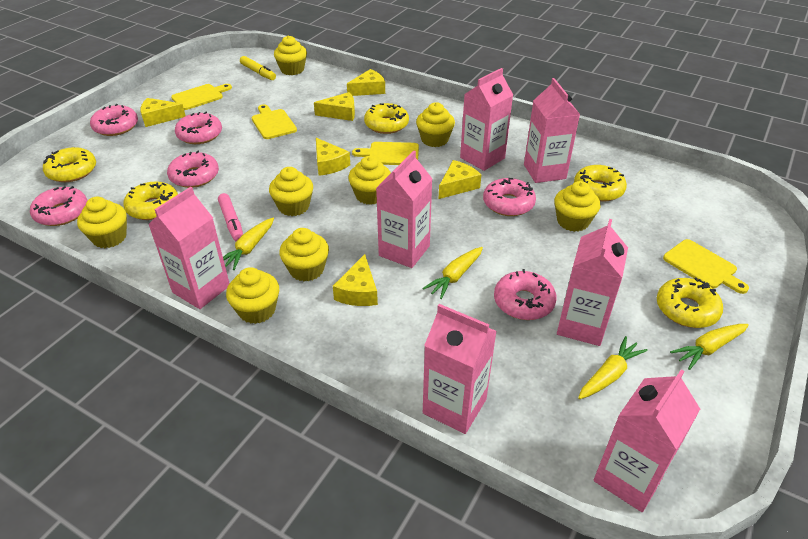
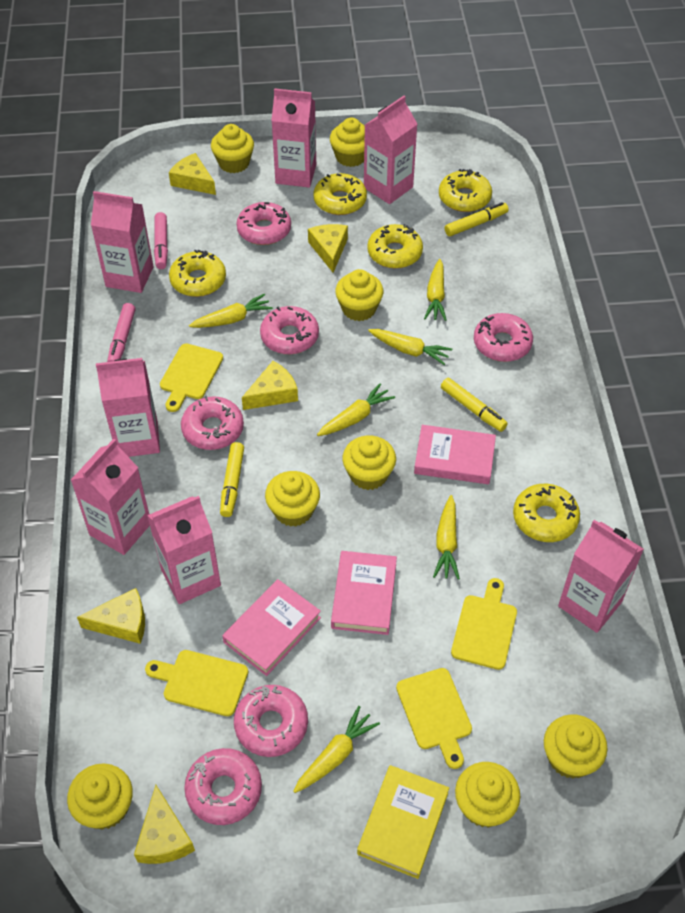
pink book: none = 0 -> [222,579,321,676] [331,551,397,635] [414,425,496,484] = 3
pink marker: [218,193,243,241] = 1 -> [107,303,136,362] [154,212,168,269] = 2
yellow book: none = 0 -> [357,765,449,879] = 1
yellow carrot: [223,218,274,270] [423,247,483,299] [578,336,648,399] [670,324,749,370] = 4 -> [189,294,273,328] [293,706,380,793] [317,383,395,436] [368,329,452,365] [424,259,447,321] [433,495,460,580] = 6
yellow cheese: [140,98,186,127] [314,92,355,121] [316,138,350,176] [333,254,378,306] [347,69,385,96] [439,160,481,199] = 6 -> [77,588,145,644] [134,785,195,864] [169,153,216,195] [242,361,298,410] [308,224,348,273] = 5
yellow marker: [240,56,276,80] = 1 -> [220,442,244,517] [441,378,508,432] [445,202,509,236] = 3

